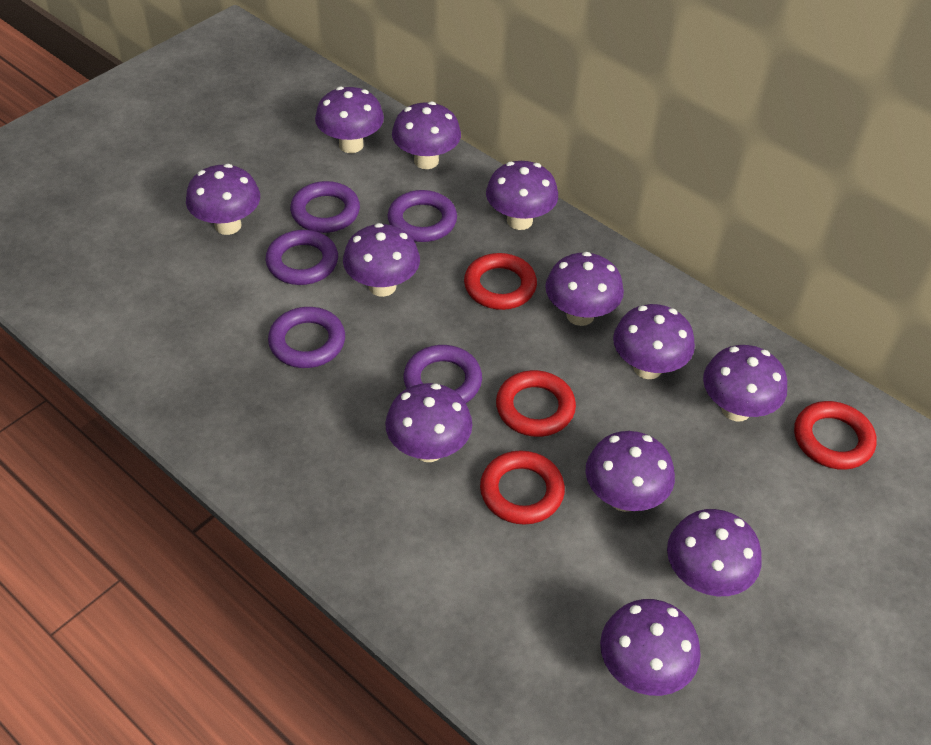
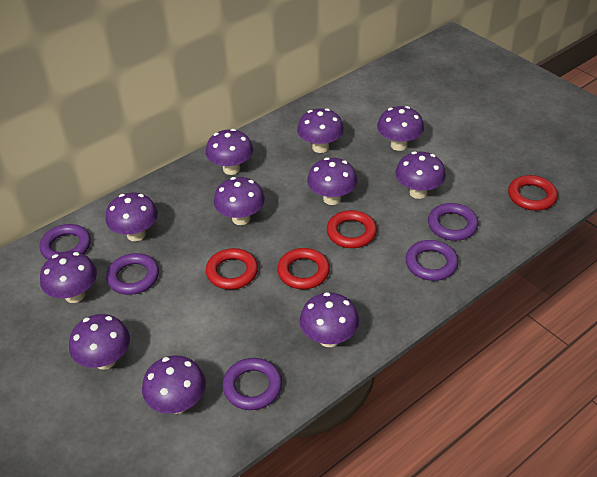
purple mushroom: [186,164,260,235] [315,87,384,153] [343,223,420,297] [385,383,472,462] [392,101,461,169] [486,161,558,230] [545,252,624,326] [585,431,675,512] [600,599,701,696] [613,304,695,379] [667,509,762,596] [703,345,787,421] = 12 -> [40,251,97,303] [69,314,130,370] [106,193,158,241] [142,355,206,414] [206,129,253,175] [214,177,265,225] [297,108,344,153] [300,292,359,347] [307,157,357,205] [377,106,424,151] [395,151,446,199] = 11

